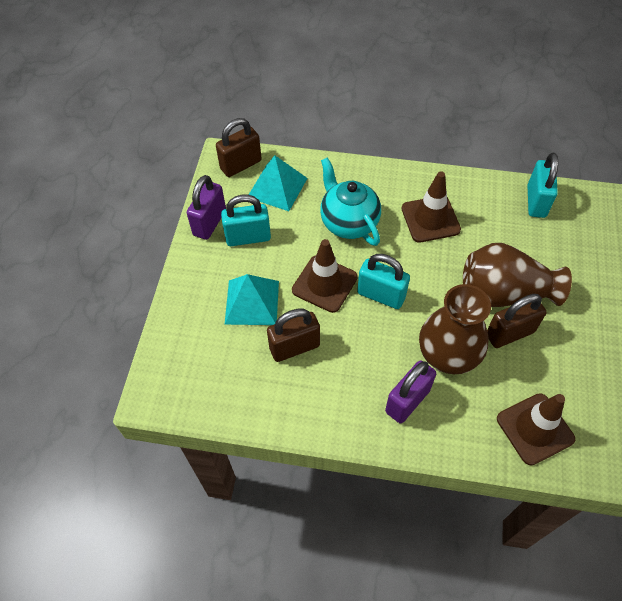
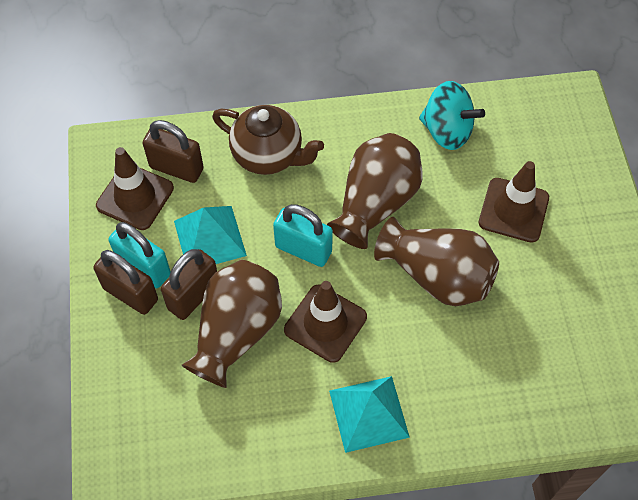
brown teapot: none = 0 -> [212,105,324,175] = 1
brown vase: [419,284,491,374] [463,243,572,307] = 2 -> [182,260,282,388] [327,133,423,249] [374,217,499,306] = 3
purple padlock: [187,175,226,240] [385,360,436,423] = 2 -> none = 0
turquoise padlock: [221,195,271,246] [357,254,410,309] [528,153,558,218] = 3 -> [108,222,171,288] [273,204,333,267] = 2
turquoise spinning top: none = 0 -> [419,81,485,150] = 1
turquoise teapot: [320,157,381,246] = 1 -> none = 0

